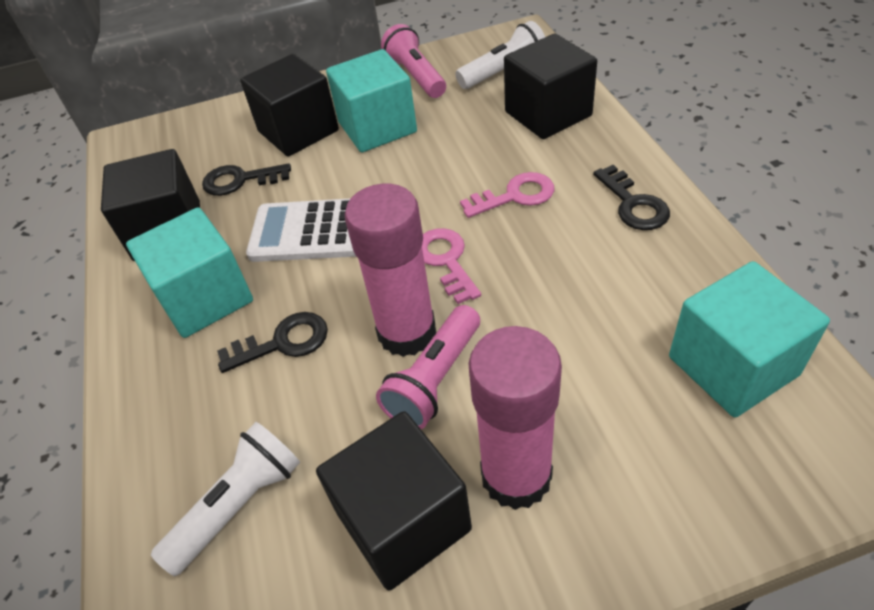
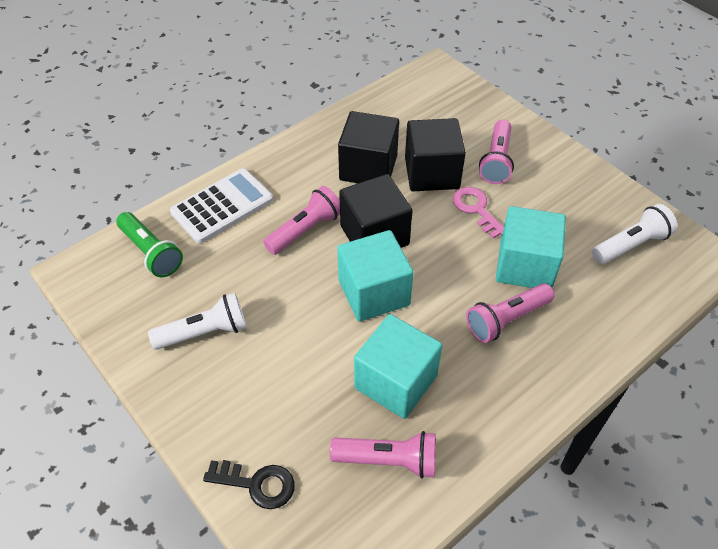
black cube: [101,149,200,261] [240,54,339,157] [316,411,472,591] [504,34,597,139] = 4 -> [338,111,399,183] [339,174,413,248] [405,118,466,191] = 3
black key: [202,163,291,196] [217,312,328,373] [593,165,670,230] = 3 -> [203,460,295,509] = 1
green flashlight: none = 0 -> [116,212,183,277] = 1
pink flashlight: [376,305,480,429] [381,24,446,98] = 2 -> [263,186,340,255] [330,431,436,478] [466,283,554,343] [479,120,514,184] = 4
pink glue stick: [345,184,436,357] [469,326,562,510] = 2 -> none = 0
pink key: [422,228,481,304] [460,172,554,218] = 2 -> [453,187,504,239] = 1

